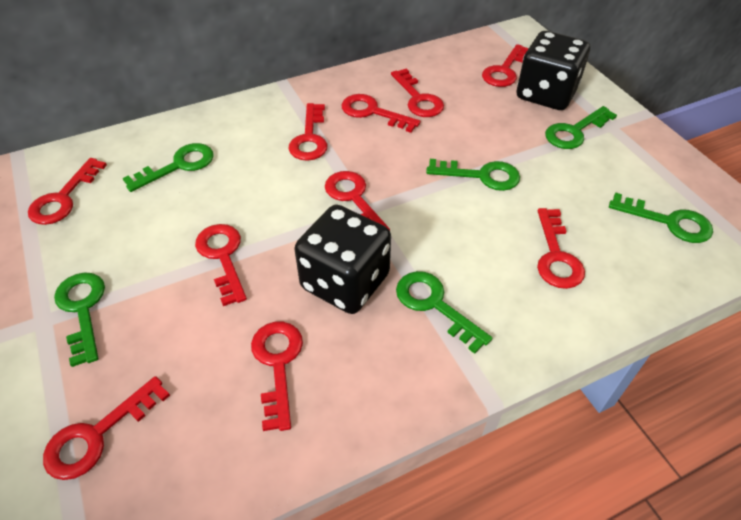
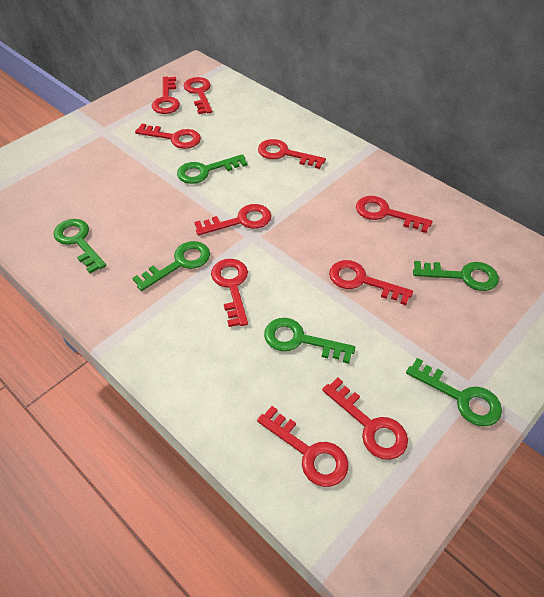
black dice: [295,205,391,314] [517,31,590,110] = 2 -> none = 0

